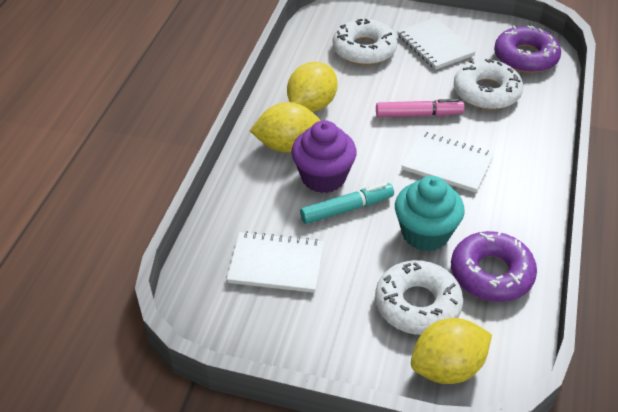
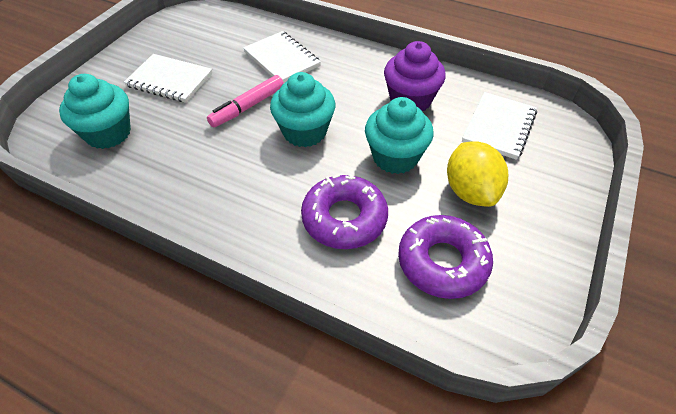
turquoise cupcake: [395,176,465,251] = 1 -> [59,74,131,149] [270,72,335,147] [365,97,434,174] = 3
turquoise marker: [300,183,394,224] = 1 -> none = 0
white donut: [333,19,397,65] [375,260,463,335] [454,59,523,110] = 3 -> none = 0
yellow lemon: [250,102,321,153] [287,62,338,112] [411,318,492,384] = 3 -> [447,141,508,207] = 1

